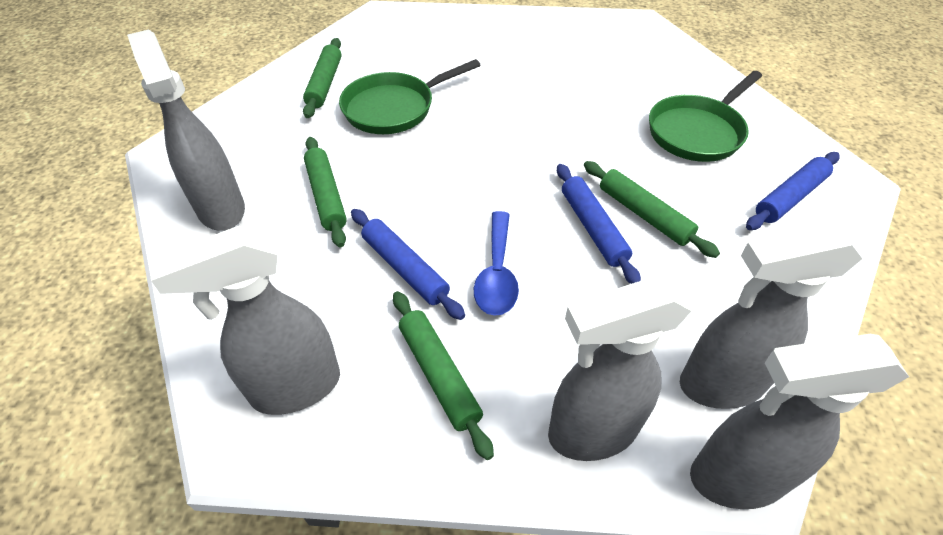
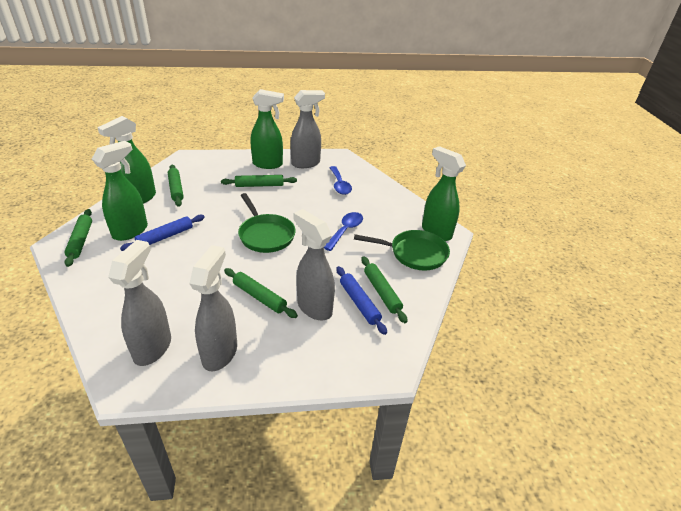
blue rolling pin: [351,209,465,320] [557,164,641,284] [746,152,840,230] = 3 -> [120,215,205,251] [336,266,387,335] = 2
blue spoon: [474,211,519,316] = 1 -> [324,212,363,251] [329,166,352,195] = 2
green rolling pin: [303,38,341,118] [304,137,347,247] [393,291,494,460] [584,161,720,258] = 4 -> [64,209,92,267] [168,165,184,207] [221,175,297,187] [224,268,298,318] [361,256,407,323] = 5
green spray bottle: none = 0 -> [92,141,148,241] [97,116,156,204] [251,89,284,169] [422,146,466,241] = 4
grey spray bottle: [127,29,245,231] [149,226,340,415] [548,277,691,461] [680,224,862,409] [690,334,909,509] = 5 -> [108,240,171,366] [189,245,237,371] [290,90,325,168] [293,209,335,320] = 4

